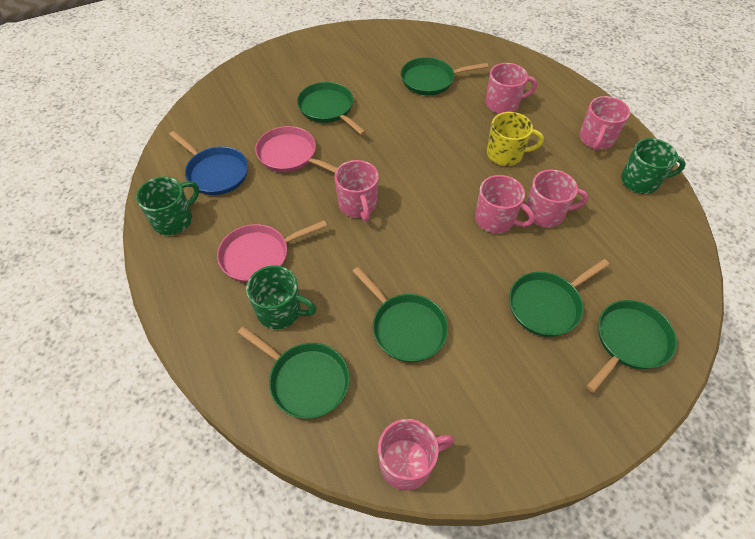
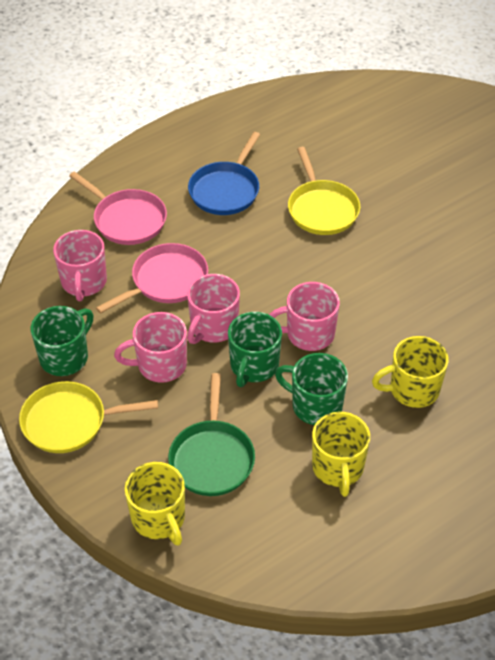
green pan: [238,326,350,419] [297,82,366,135] [352,267,448,362] [401,57,488,95] [509,259,609,337] [586,300,677,393] = 6 -> [168,373,255,496] = 1
pink mug: [335,160,379,221] [378,419,454,490] [475,175,535,233] [486,63,537,114] [525,169,589,227] [580,96,630,150] = 6 -> [53,230,107,301] [114,312,187,383] [187,274,240,344] [269,282,340,351] = 4
yellow mug: [487,112,544,166] = 1 -> [125,462,185,546] [312,412,370,497] [372,336,449,408] = 3
yellow pan: none = 0 -> [19,381,158,453] [288,147,360,235] = 2

